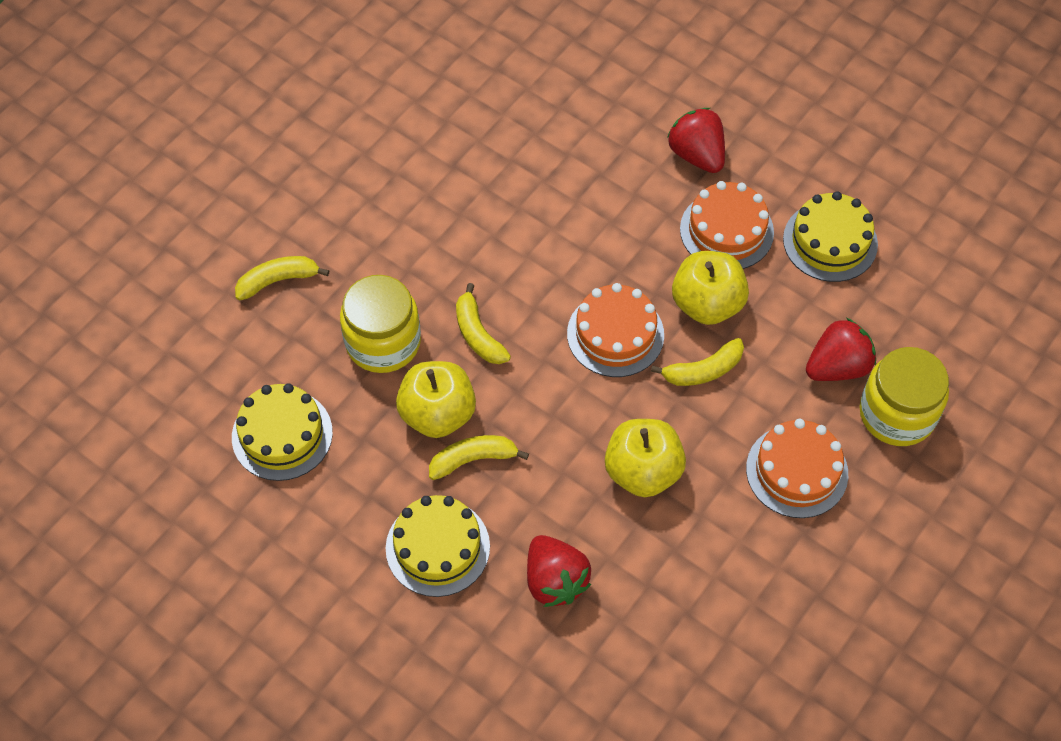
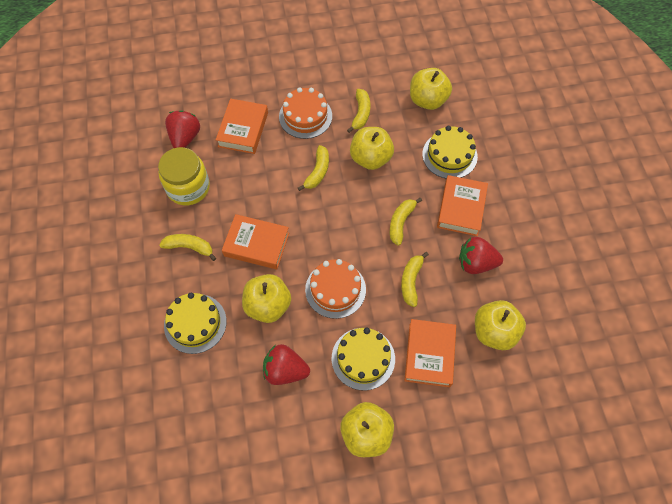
orange book: none = 0 -> [216,99,268,154] [222,214,289,269] [404,319,456,387] [437,175,488,236] = 4
orange cake: [567,283,664,377] [680,181,774,269] [746,419,848,518] = 3 -> [279,87,332,139] [305,259,366,319] = 2
yellow apple: [396,361,476,438] [605,419,686,497] [672,251,749,325] = 3 -> [242,274,291,323] [340,402,394,457] [350,127,394,170] [410,68,452,110] [475,300,526,350] = 5
yellow banana: [235,256,330,300] [429,435,529,480] [456,283,511,364] [651,338,744,386] = 4 -> [159,234,216,261] [298,145,329,191] [347,89,371,133] [390,198,422,246] [401,252,429,307] = 5
yellow jar: [340,275,421,373] [859,347,949,446] = 2 -> [158,147,210,205] = 1

